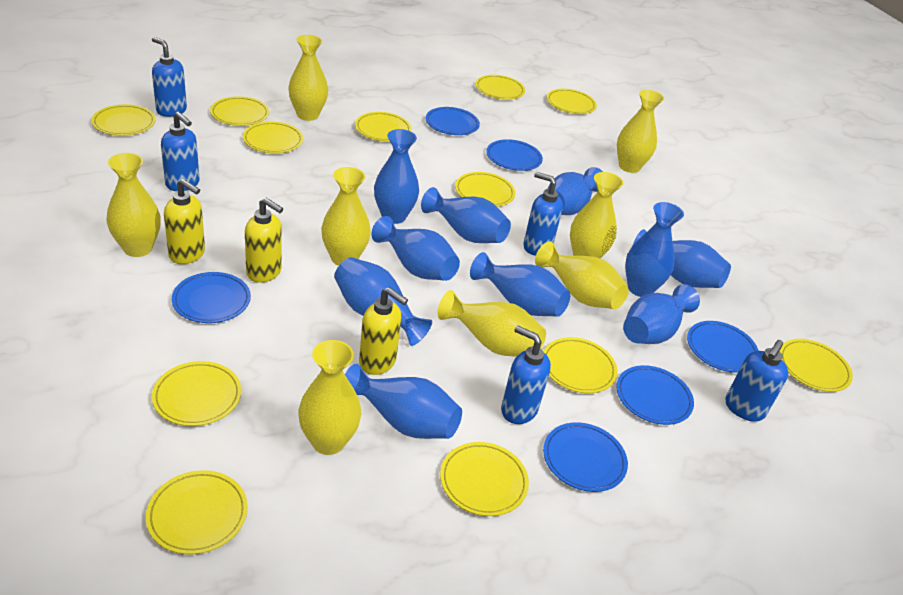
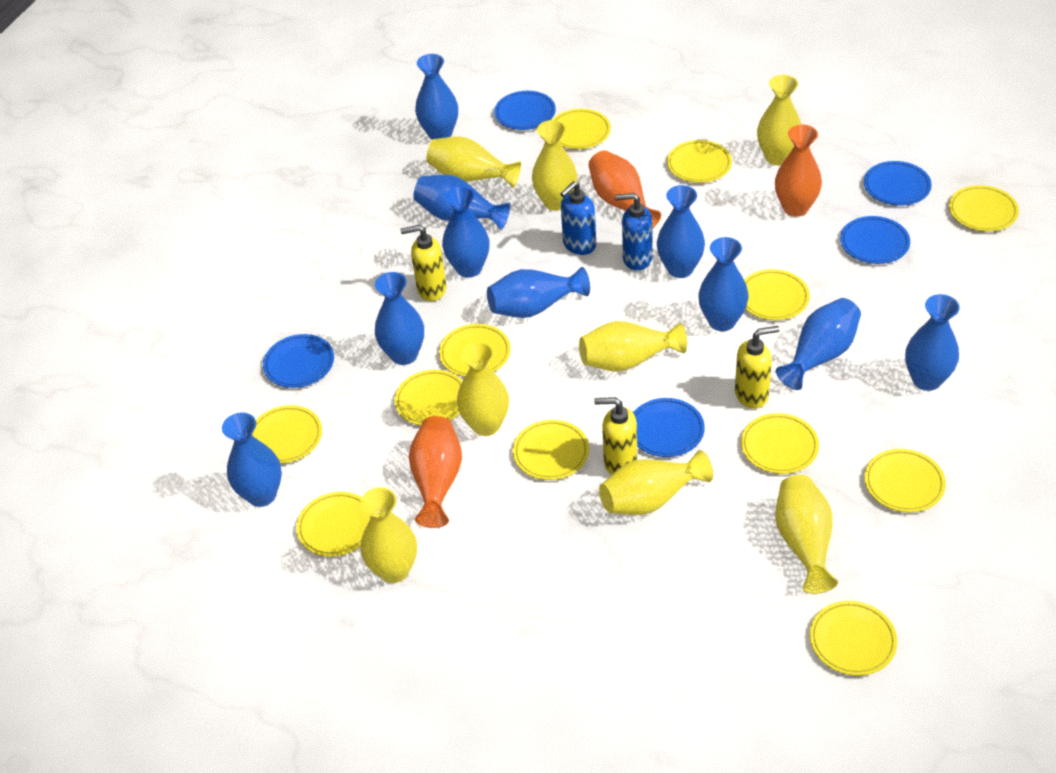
blue plate: [172,272,251,323] [426,107,480,135] [486,139,543,171] [543,422,628,492] [616,365,694,425] [687,321,759,373] = 6 -> [263,334,334,388] [494,91,556,130] [633,398,705,457] [840,216,910,264] [864,161,932,206] = 5
blue soap dispenser: [152,37,187,117] [161,112,200,191] [501,325,551,424] [523,172,563,256] [725,340,788,422] = 5 -> [560,181,596,255] [615,193,652,270] = 2
orange vase: none = 0 -> [409,416,462,528] [588,150,661,228] [775,125,822,217] = 3

